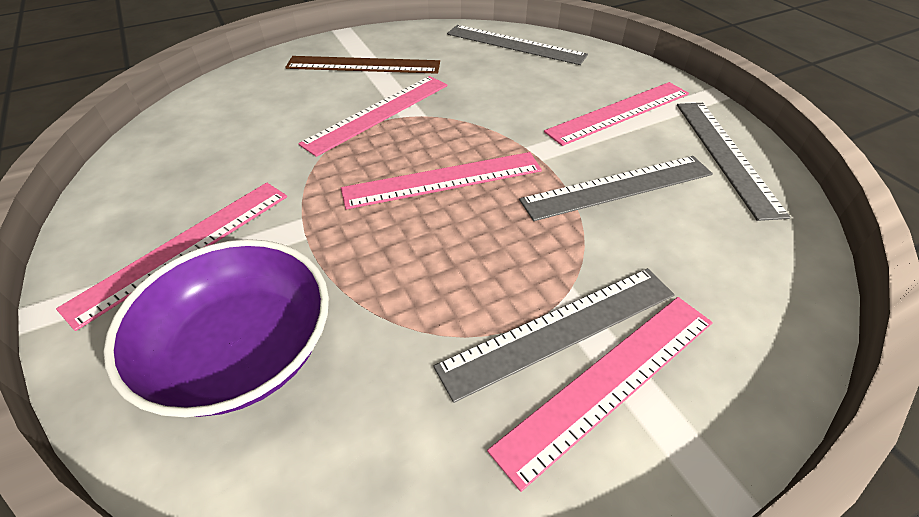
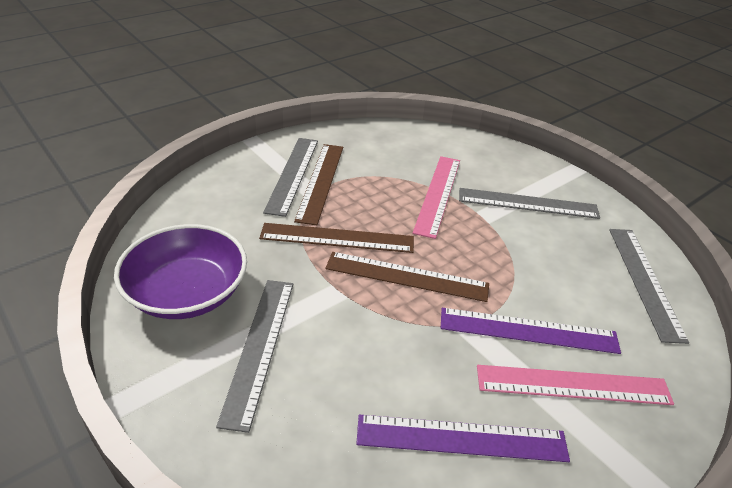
brown ruler: [285,56,440,74] = 1 -> [259,223,414,253] [294,144,343,225] [325,252,489,302] = 3
pink ruler: [56,182,287,331] [298,76,448,157] [341,152,542,209] [487,297,713,492] [544,82,689,146] = 5 -> [413,156,460,239] [477,365,674,405] = 2
purple ruler: none = 0 -> [356,415,570,462] [441,308,621,354] = 2

